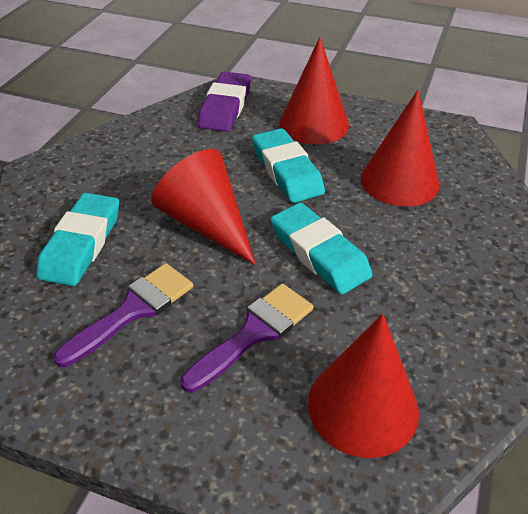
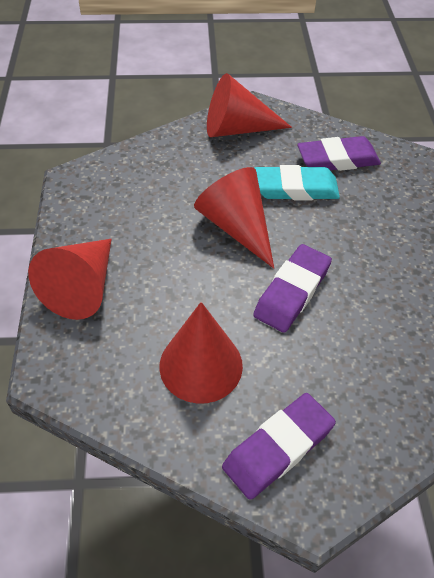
purple brush: [54,263,193,367] [181,284,313,393] = 2 -> none = 0
purple eraser: [198,72,251,132] = 1 -> [222,393,336,500] [253,244,332,333] [297,136,381,171] = 3
turquoise eraser: [36,193,119,286] [252,128,325,203] [271,203,373,294] = 3 -> [255,165,340,200] = 1

